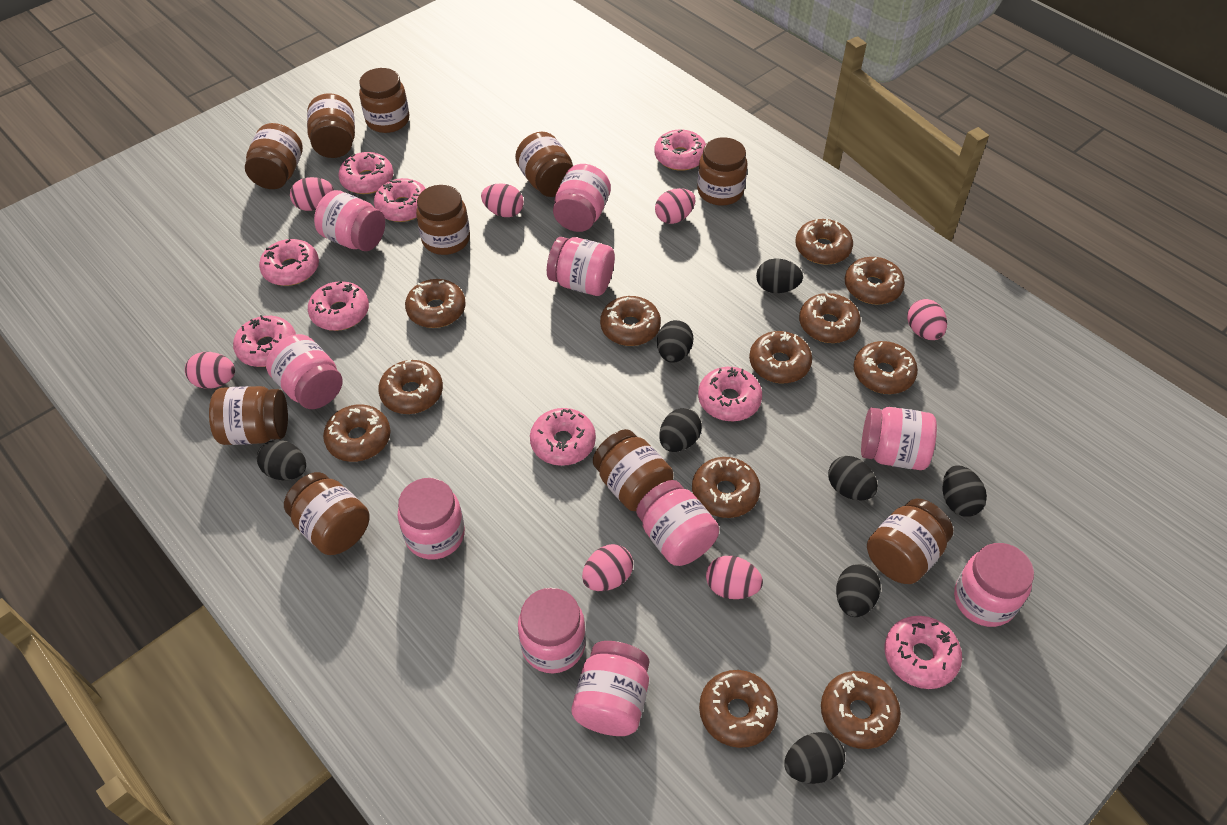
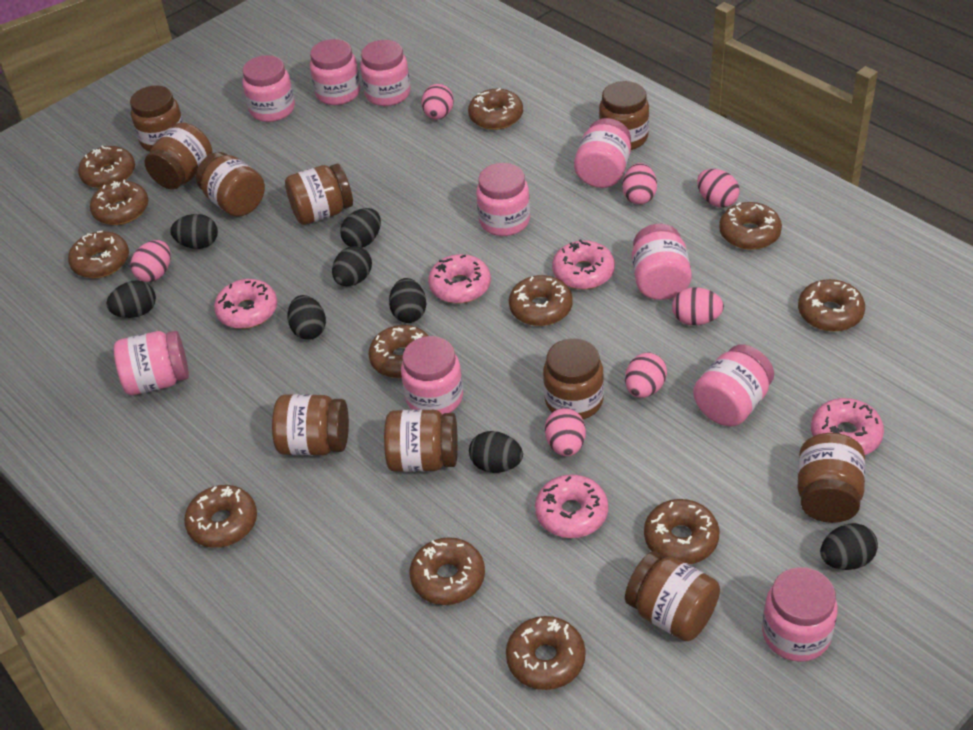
pink donut: [233,315,296,367] [259,239,319,286] [308,281,369,331] [338,152,393,194] [374,178,426,222] [530,408,596,466] [655,129,706,171] [698,367,762,421] [885,616,962,689] = 9 -> [214,279,277,329] [428,254,491,303] [535,475,608,538] [552,239,615,289] [811,398,884,455] = 5

